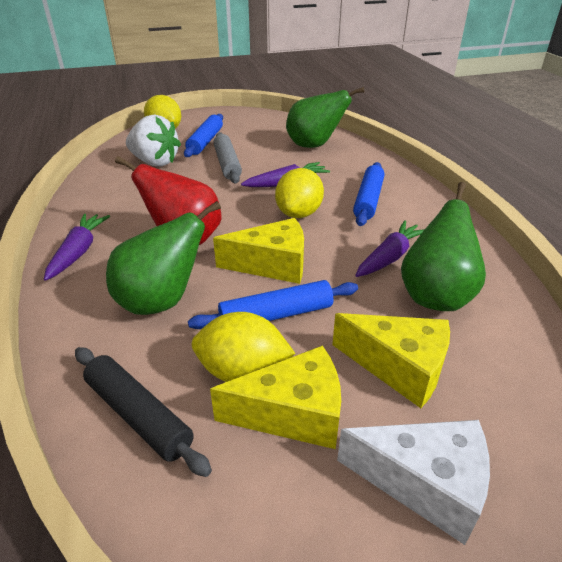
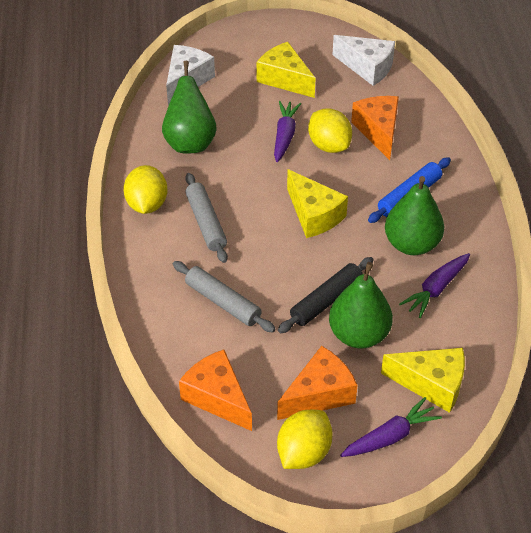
blue rolling pin: [184,114,223,157] [188,280,358,329] [353,162,385,226] = 3 -> [368,157,451,223] = 1
grey rolling pin: [213,132,242,183] = 1 -> [173,261,276,332] [185,173,228,263] = 2
orange cheese: none = 0 -> [179,349,252,431] [277,346,358,420] [351,96,399,160] = 3
red pear: [115,156,222,245] = 1 -> none = 0
white cheese: [337,420,490,545] = 1 -> [166,45,215,105] [332,35,395,86] = 2
white strawberry: [126,114,181,167] = 1 -> none = 0

